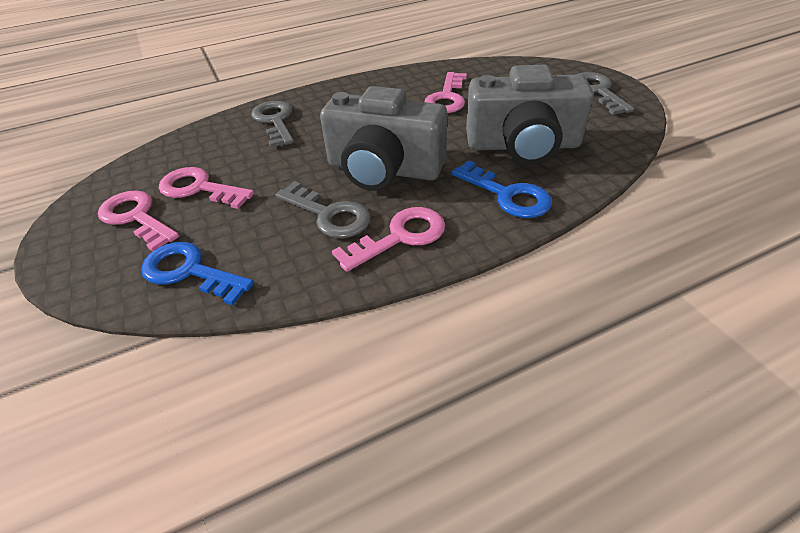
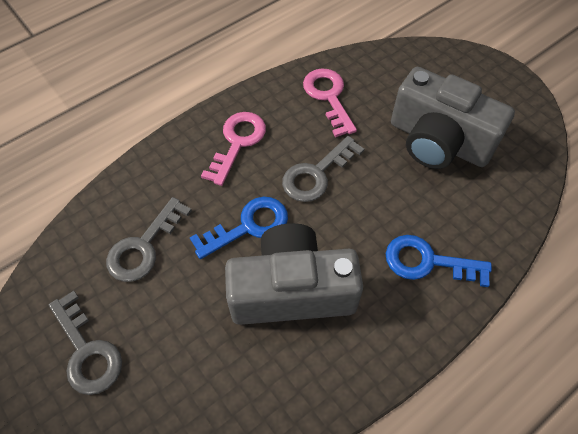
pink key: [98,190,179,251] [159,167,254,209] [332,207,445,272] [424,72,467,113] = 4 -> [201,112,266,186] [303,69,357,137] = 2

